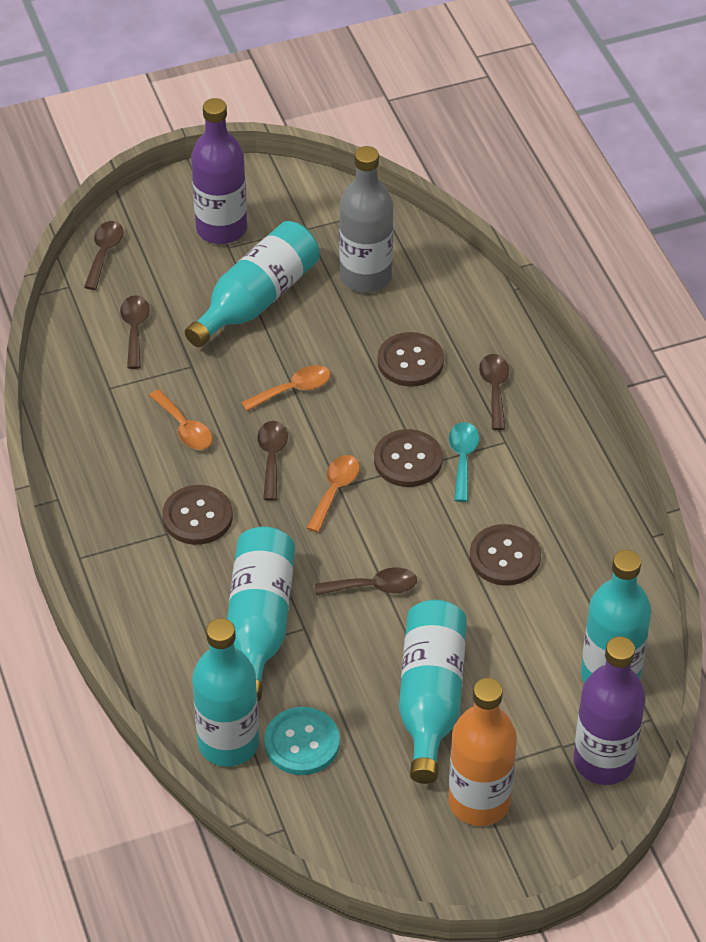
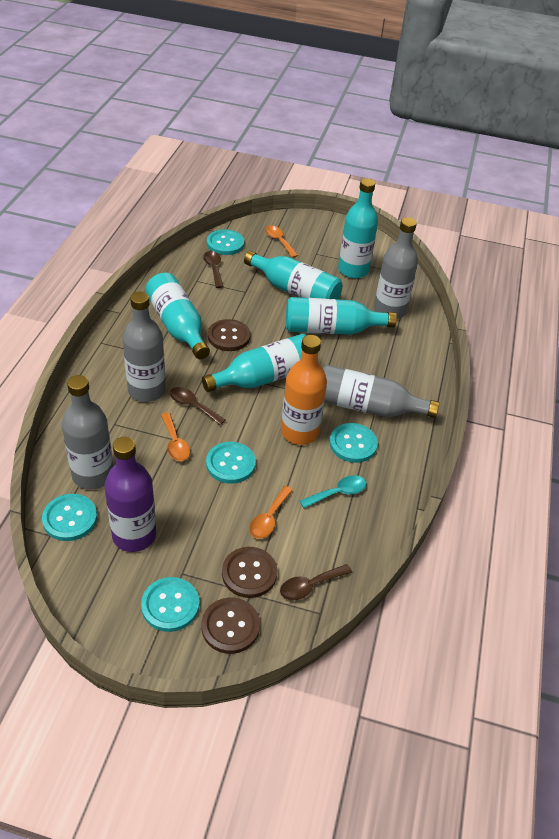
brown button: [162,485,233,545] [374,429,443,487] [377,332,444,387] [470,524,541,585] = 4 -> [201,598,260,654] [208,319,250,351] [222,547,277,598] = 3
brown spoon: [84,221,124,290] [120,295,150,369] [257,421,288,501] [315,567,417,595] [479,354,509,430] = 5 -> [170,387,225,425] [203,251,224,288] [280,564,352,600] = 3
grey bottle: [339,146,393,293] = 1 -> [62,375,113,490] [123,292,166,402] [323,365,439,418] [374,217,418,319] = 4
purple bottle: [191,98,247,244] [573,636,646,785] = 2 -> [104,437,156,552] = 1
turquoise button: [264,707,340,775] = 1 -> [42,494,97,541] [141,577,199,632] [206,442,256,484] [207,229,244,255] [330,423,378,463] = 5

